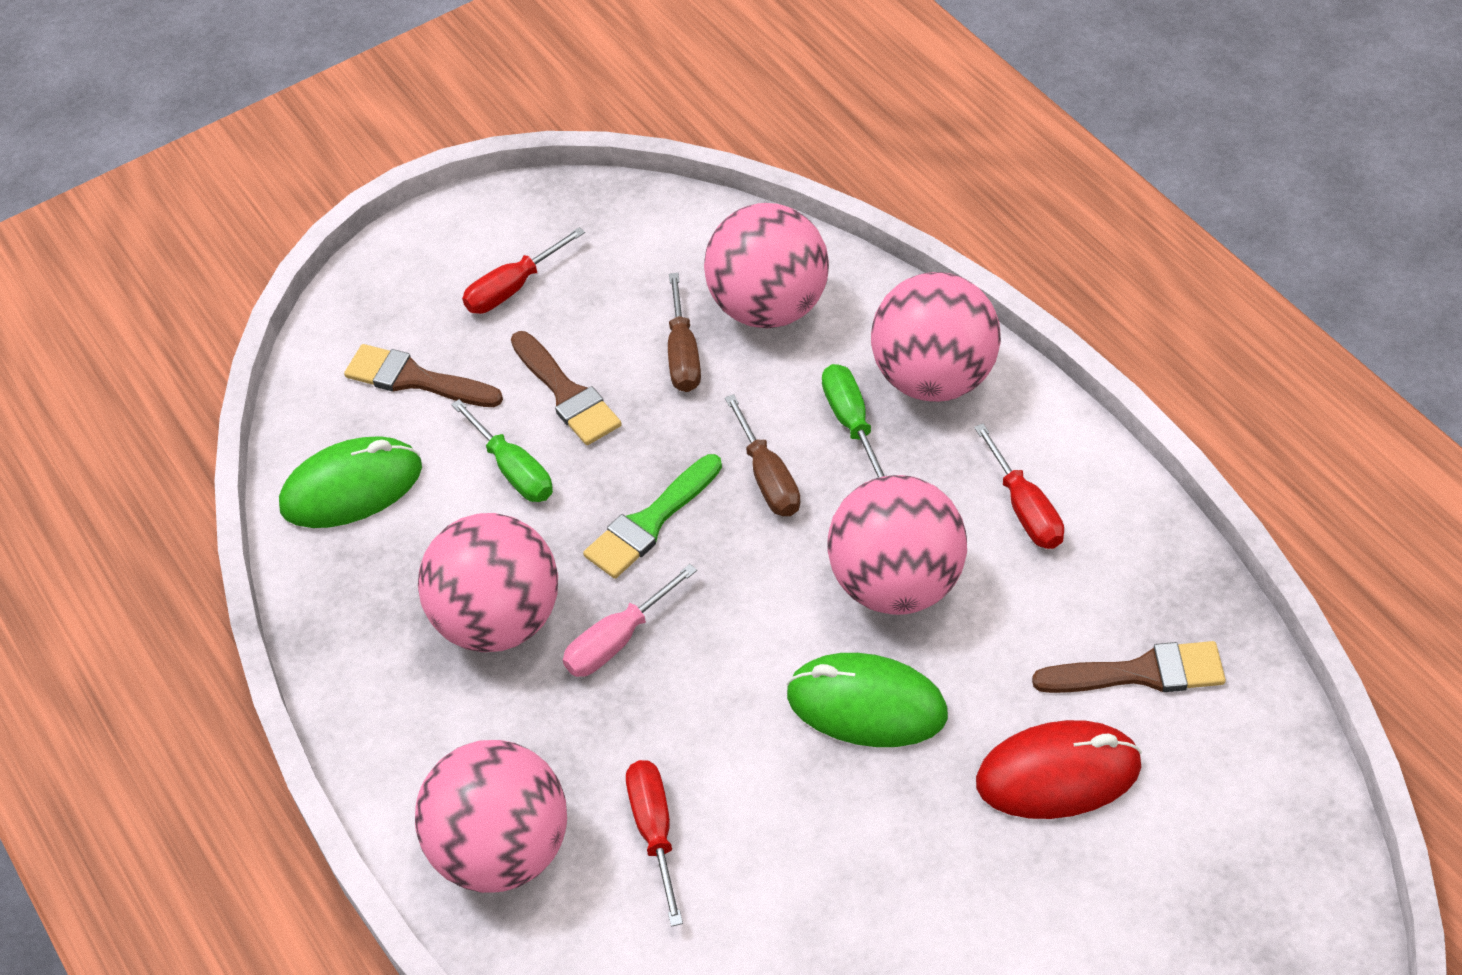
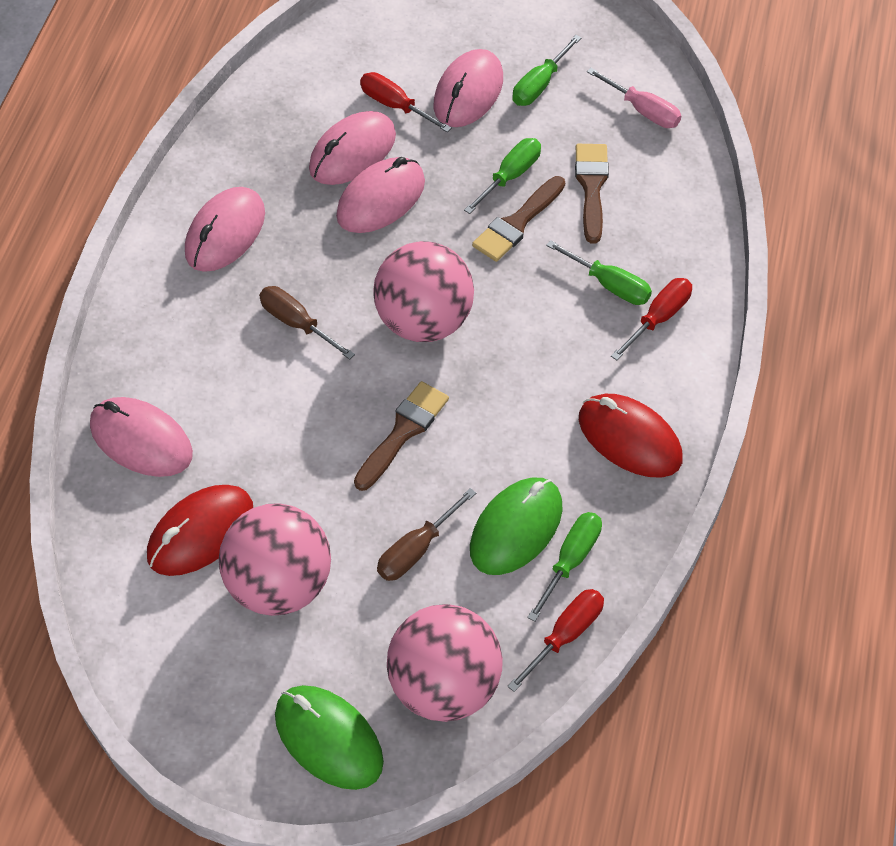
green brush: [583,454,722,579] = 1 -> none = 0
green screwdriver: [451,399,553,502] [822,364,887,478] = 2 -> [464,138,541,214] [513,35,581,106] [527,512,602,622] [546,240,652,305] = 4
pink ball: [415,740,567,893] [418,513,558,652] [704,203,829,329] [827,475,967,615] [871,272,1001,402] = 5 -> [219,503,331,616] [373,241,474,342] [387,604,503,722] = 3
pink mouse: none = 0 -> [90,397,193,477] [185,187,265,272] [309,111,396,185] [336,157,425,233] [434,49,503,127] = 5
red mouse: [976,720,1142,819] = 1 -> [147,485,253,576] [579,394,683,478] = 2

